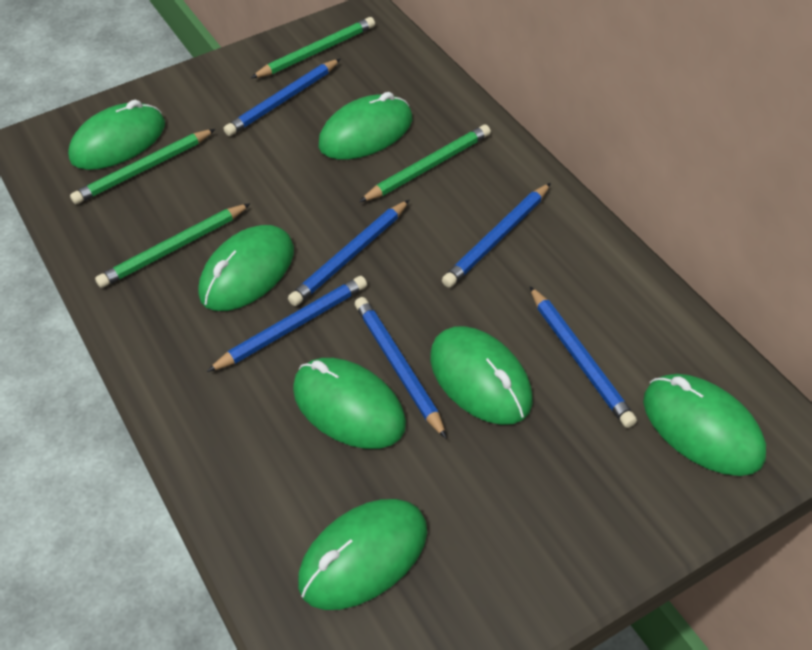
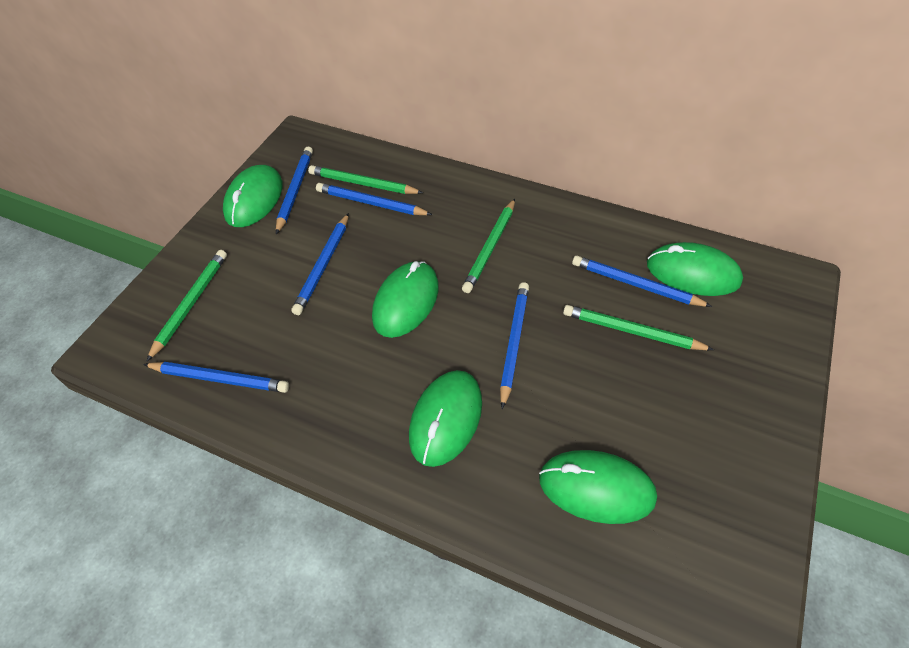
green mouse: [68,100,165,170] [198,225,294,311] [293,358,406,449] [298,499,427,610] [319,92,412,160] [430,326,533,425] [643,374,766,476] = 7 -> [223,165,283,227] [372,261,439,338] [409,370,482,467] [539,450,657,524] [647,242,743,296] = 5

